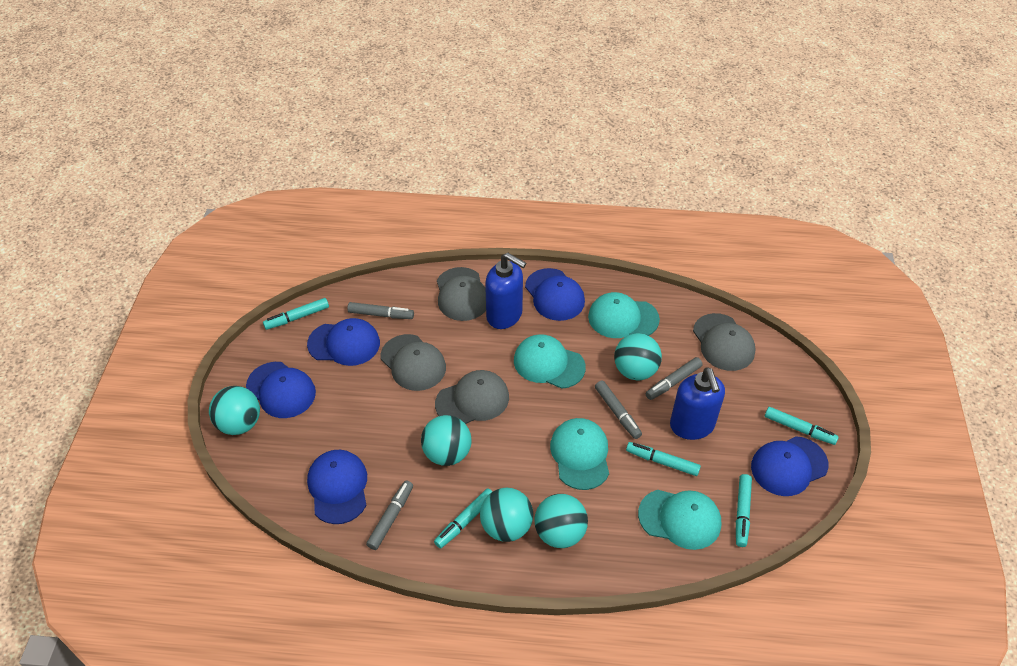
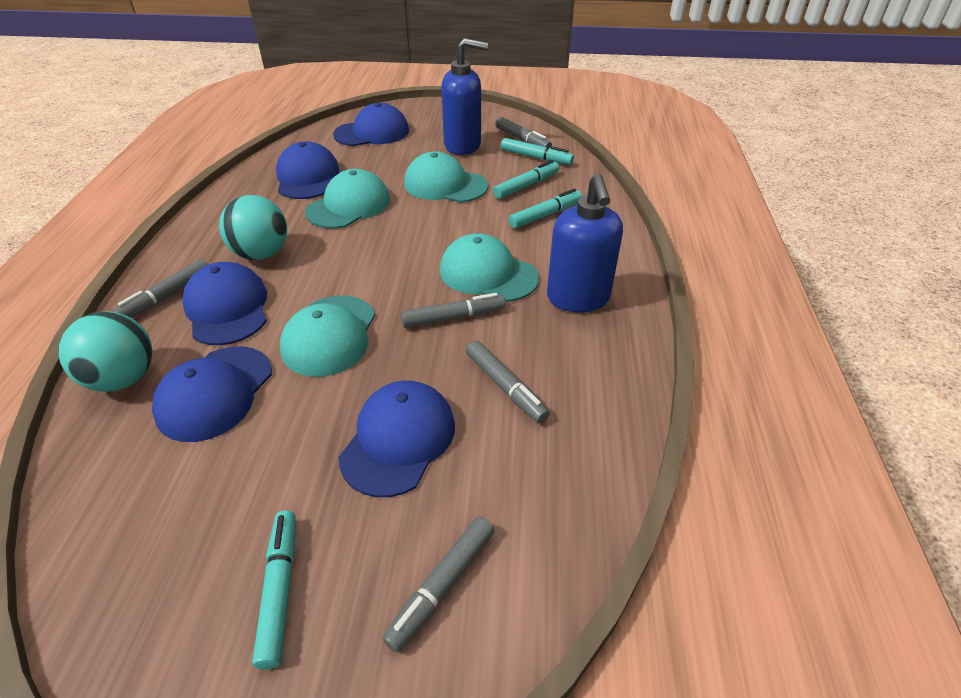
grey cap: [381,334,446,391] [435,370,509,424] [437,267,486,321] [693,313,756,371] = 4 -> none = 0
grey marker: [347,302,414,319] [366,481,413,550] [595,381,642,439] [646,357,703,400] = 4 -> [112,259,208,318] [382,516,494,653] [401,293,506,328] [466,340,550,423] [495,117,552,148] = 5
turquoise ball: [209,386,260,435] [421,415,472,466] [480,488,533,542] [534,494,588,548] [614,333,662,380] = 5 -> [59,311,153,392] [219,195,287,260] = 2
turquoise marker: [263,298,329,330] [434,489,493,548] [626,442,701,476] [736,474,752,547] [765,407,839,445] = 5 -> [252,511,295,670] [493,160,559,199] [501,138,574,165] [509,188,582,229] = 4

